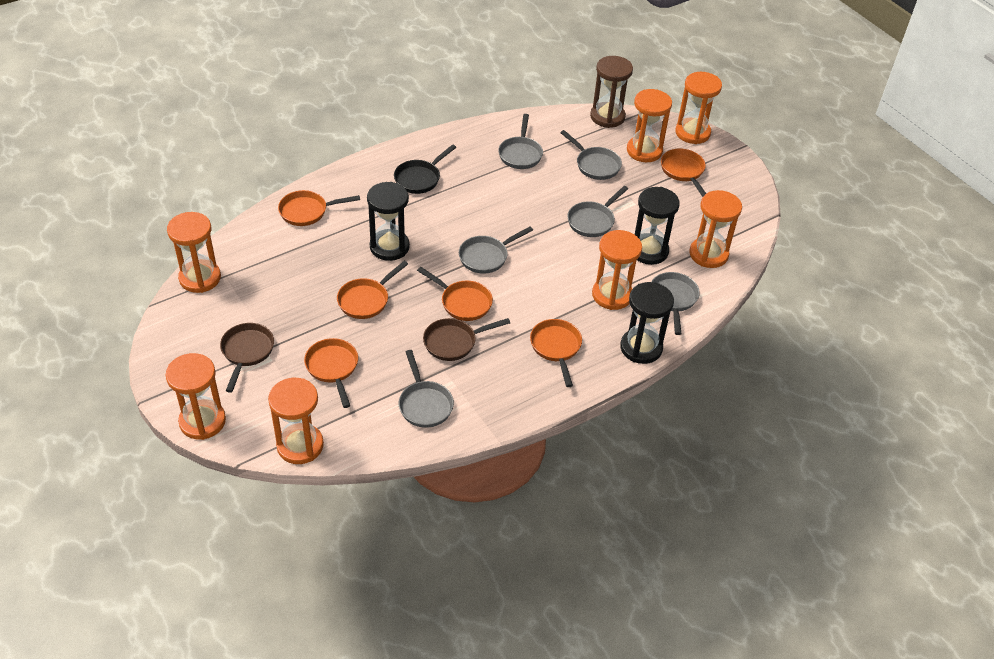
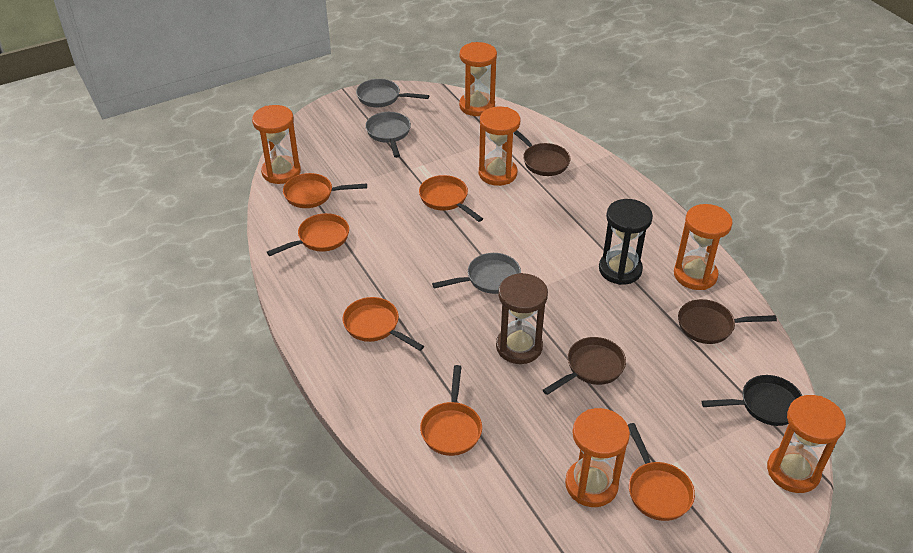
black hourglass: [367,182,410,261] [620,282,674,364] [635,187,680,265] = 3 -> [599,199,653,285] = 1
brown pan: [220,323,274,393] [423,318,510,361] = 2 -> [514,130,571,176] [543,337,626,395] [678,299,777,344] = 3
grey pan: [399,350,454,428] [459,226,533,274] [498,114,543,169] [560,130,622,180] [567,186,628,237] [651,272,700,335] = 6 -> [356,79,429,107] [365,112,411,158] [432,253,521,294] = 3
orange hourglass: [166,353,226,440] [167,212,221,293] [268,378,324,464] [592,230,642,310] [627,89,672,162] [675,72,722,144] [690,190,742,268] = 7 -> [252,105,301,184] [459,42,497,116] [479,107,520,186] [565,408,630,507] [674,204,733,290] [767,395,846,493] = 6

